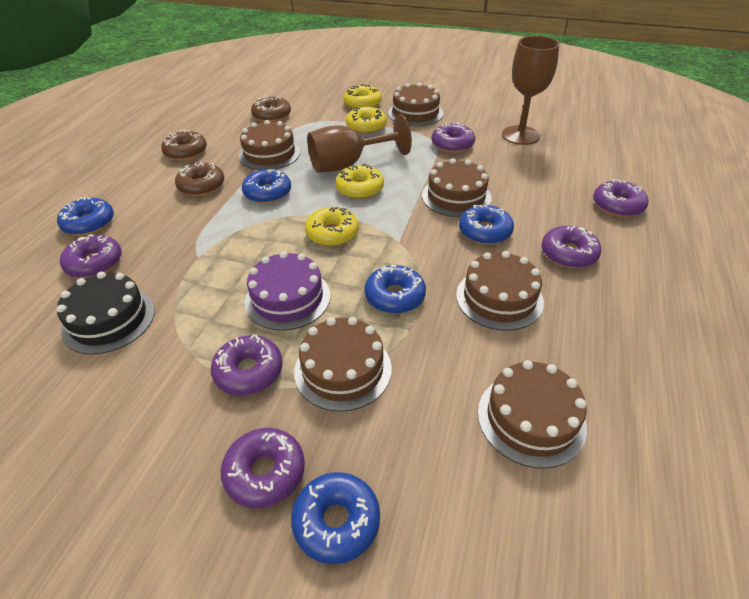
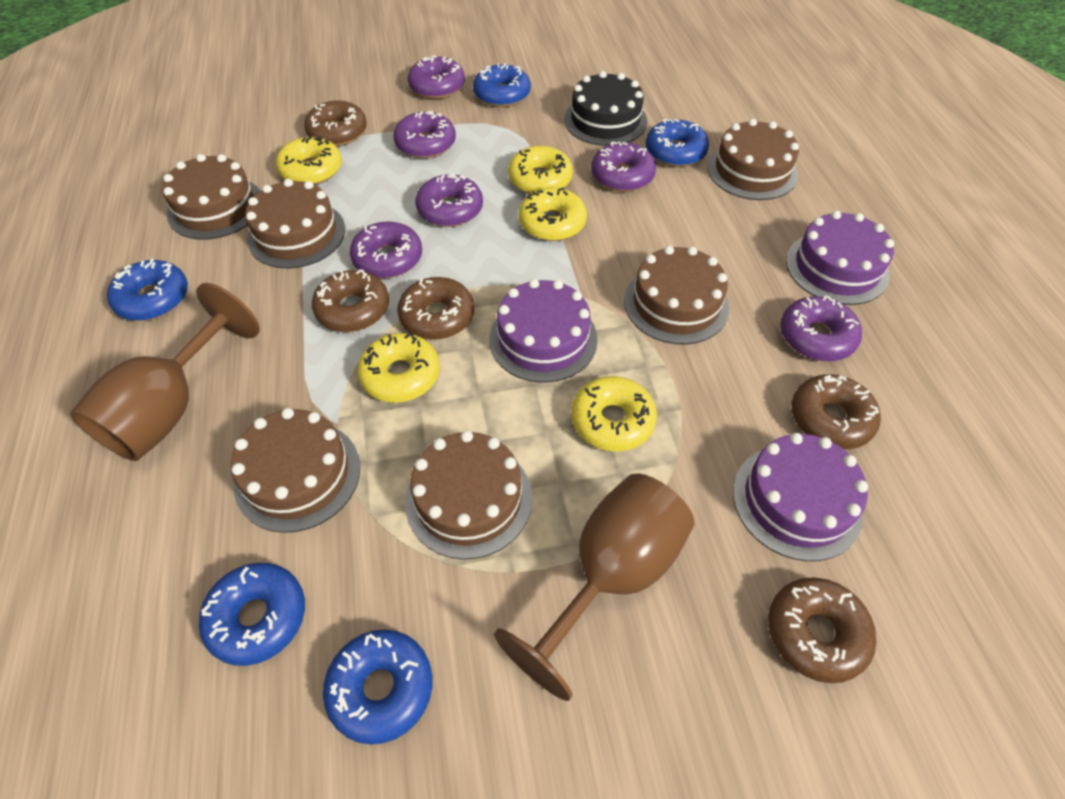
brown donut: [161,130,207,161] [175,161,225,196] [251,96,291,122] = 3 -> [304,101,367,146] [312,269,389,332] [397,277,474,340] [768,578,876,683] [791,374,881,449] = 5
purple cake: [245,251,330,331] = 1 -> [489,279,598,383] [733,433,868,561] [786,211,894,305] = 3
yellow donut: [305,207,359,246] [336,164,384,199] [344,84,382,109] [346,107,387,134] = 4 -> [276,136,342,185] [357,333,440,403] [508,146,573,194] [519,187,587,241] [571,376,657,452] = 5

